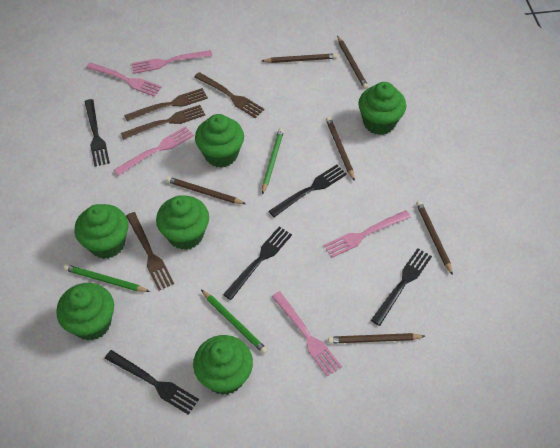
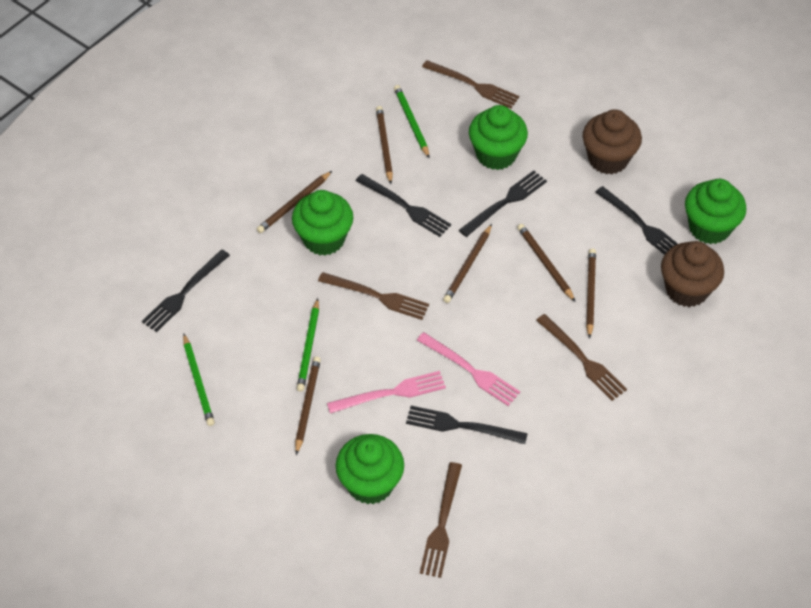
brown cupcake: none = 0 -> [583,109,642,174] [661,241,724,307] = 2
green cupcake: [56,283,114,341] [74,204,128,259] [156,195,209,250] [193,335,253,395] [195,114,244,168] [358,82,406,135] = 6 -> [292,190,354,256] [336,434,404,504] [469,105,528,170] [685,179,746,244] = 4
pink fork: [86,62,162,97] [114,126,194,176] [131,50,212,74] [272,291,342,377] [324,210,411,258] = 5 -> [327,371,446,413] [417,332,520,406] = 2

